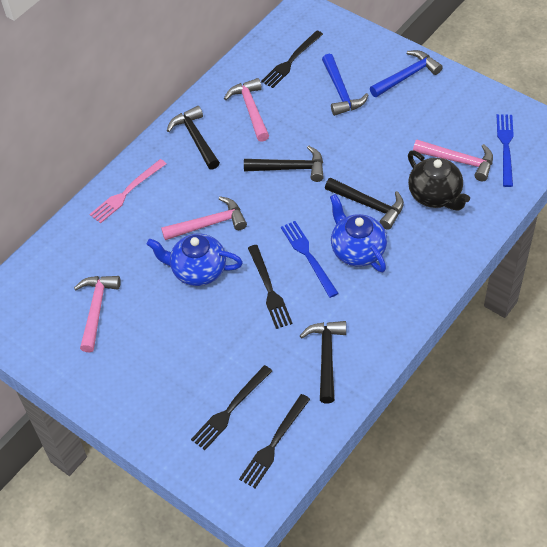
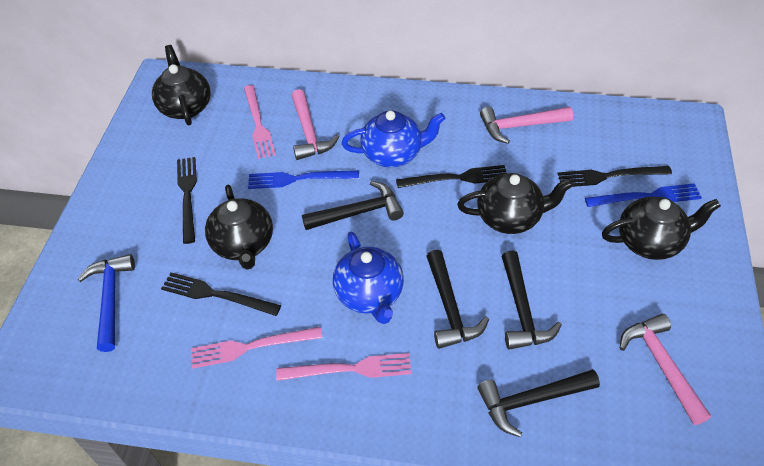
black teapot: [408,150,470,210] = 1 -> [152,45,211,125] [205,185,273,270] [457,173,573,234] [602,197,721,260] = 4
blue hammer: [322,54,368,116] [370,50,443,97] = 2 -> [77,254,135,352] = 1
pink fork: [89,159,166,223] = 1 -> [191,327,322,369] [244,85,276,159] [276,353,412,381] = 3
pink hammer: [74,276,121,352] [161,196,247,240] [224,78,269,142] [413,140,493,181] = 4 -> [292,89,339,160] [480,107,573,144] [620,314,711,425] = 3

